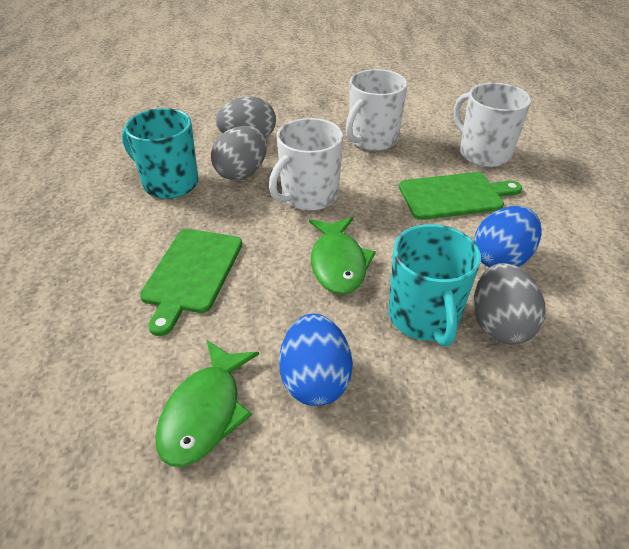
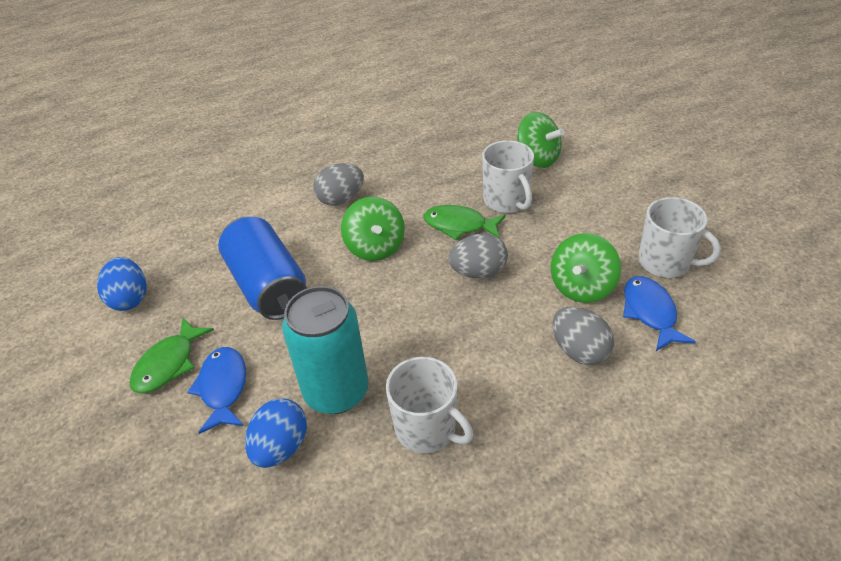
blue can: none = 0 -> [218,217,307,320] = 1
blue fish: none = 0 -> [187,347,246,434] [623,276,696,351] = 2
green cutting board: [140,229,242,336] [399,172,522,220] = 2 -> none = 0
green spinning top: none = 0 -> [341,197,405,261] [517,112,565,168] [551,233,621,303] = 3
turquoise can: none = 0 -> [282,286,369,414] = 1
turquoise mug: [122,108,199,199] [388,224,481,347] = 2 -> none = 0

